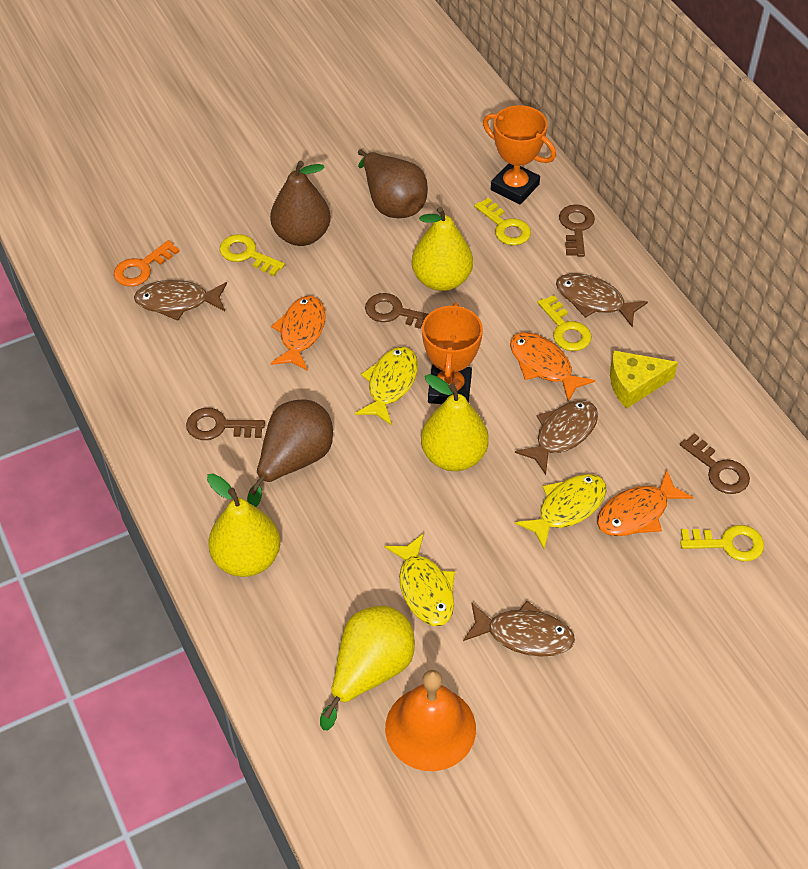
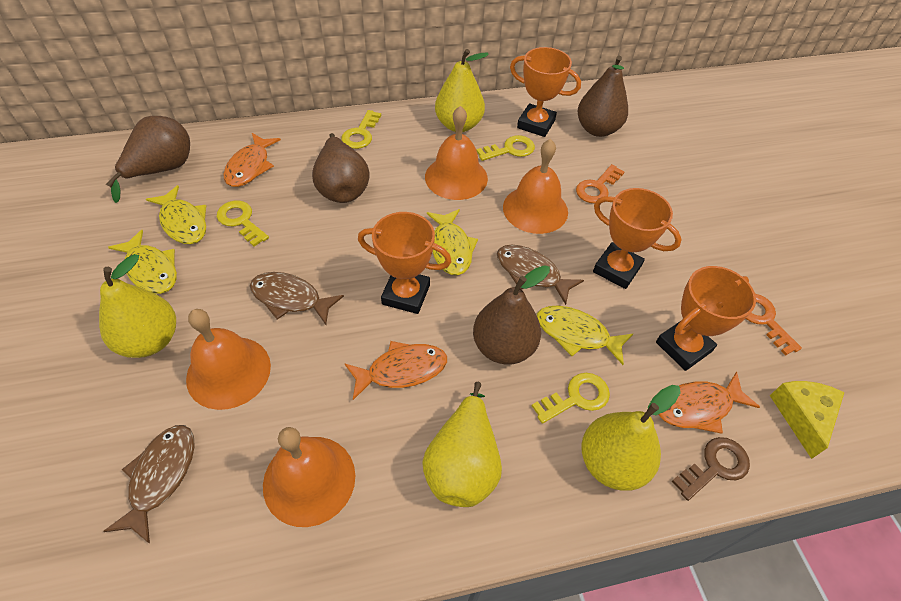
brown fish: [134,280,227,321] [463,601,575,657] [515,400,598,475] [556,273,648,328] = 4 -> [103,425,195,544] [250,272,344,325] [497,244,584,305] = 3
brown key: [186,408,265,440] [365,293,428,329] [559,204,595,257] [680,433,750,494] = 4 -> [672,437,750,501] = 1
brown pear: [247,400,333,507] [270,161,331,246] [358,149,428,218] = 3 -> [106,116,190,203] [312,133,370,203] [473,265,550,365] [578,56,628,137] = 4
orange bell: [385,670,476,771] = 1 -> [186,309,271,410] [263,427,355,527] [425,106,488,200] [503,139,568,234] = 4
orange key: [114,240,180,287] = 1 -> [576,164,625,203] [745,294,802,356] = 2
orange trophy: [422,302,483,404] [483,105,556,204] = 2 -> [358,212,452,314] [510,47,581,137] [593,188,682,289] [656,266,756,371] = 4
yellow fish: [355,347,418,426] [384,534,455,626] [515,474,606,549] = 3 -> [108,230,177,294] [146,185,206,244] [427,209,478,275] [537,306,633,365] = 4

